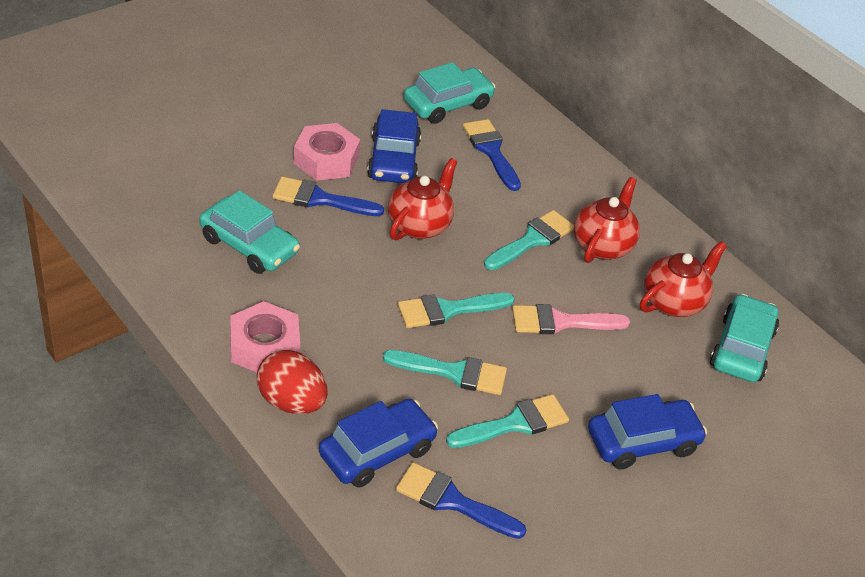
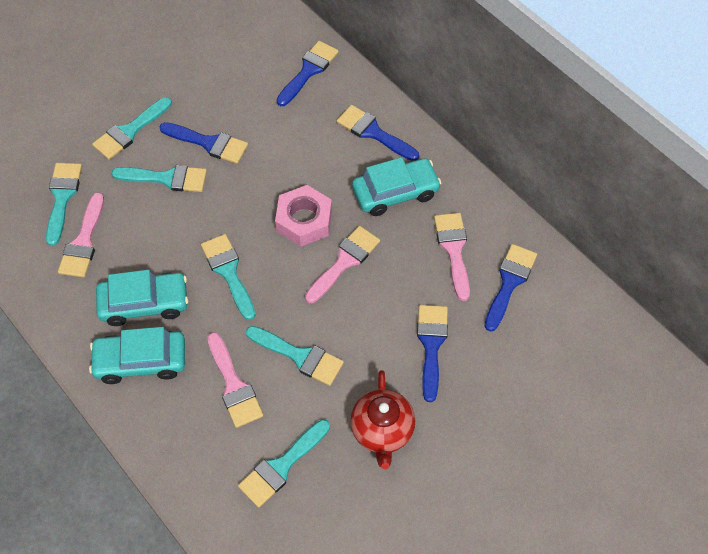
blue brush: [273,176,384,216] [396,462,526,539] [463,119,521,191] = 3 -> [159,122,248,164] [277,41,339,106] [337,105,419,161] [417,305,448,402] [484,244,537,332] = 5
blue car: [318,399,438,488] [367,109,421,183] [588,394,707,470] = 3 -> none = 0
pink brush: [512,304,630,334] = 1 -> [58,192,104,278] [208,332,264,428] [305,226,380,303] [434,213,470,301] = 4
pink nut: [230,301,300,372] [294,123,360,181] = 2 -> [275,185,332,247] = 1
red egg: [257,350,328,414] = 1 -> none = 0
red teapot: [388,158,457,241] [574,177,640,263] [640,241,727,317] = 3 -> [350,370,415,469] = 1
turquoise brush: [383,350,507,395] [398,293,515,328] [446,394,569,448] [484,210,574,270] = 4 -> [46,163,82,246] [92,97,172,160] [111,165,207,192] [201,234,256,320] [238,419,330,508] [246,326,344,386] = 6

